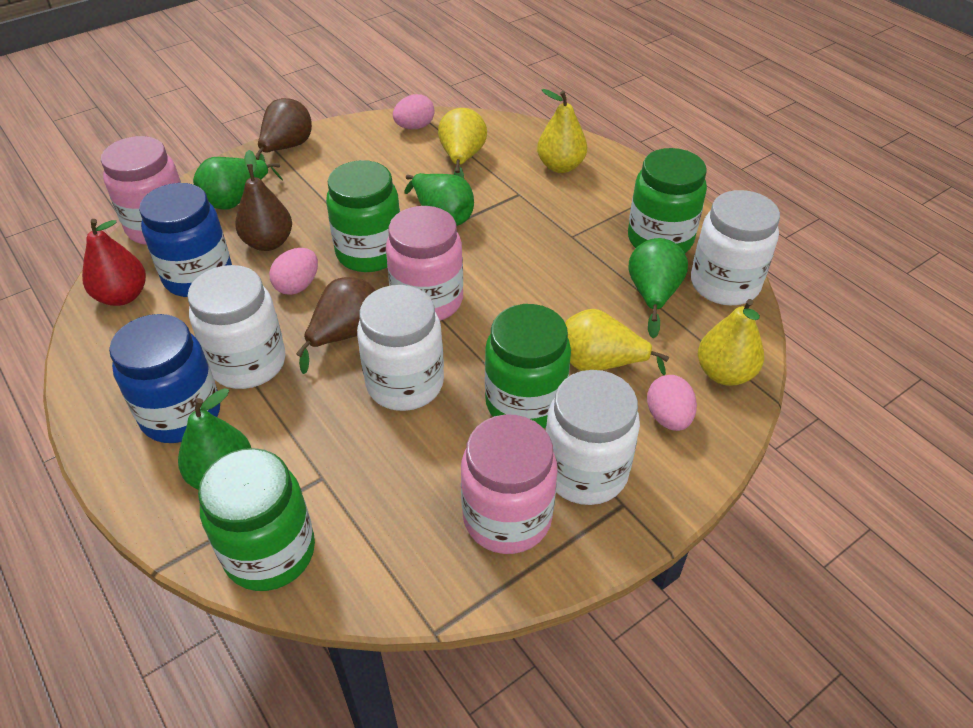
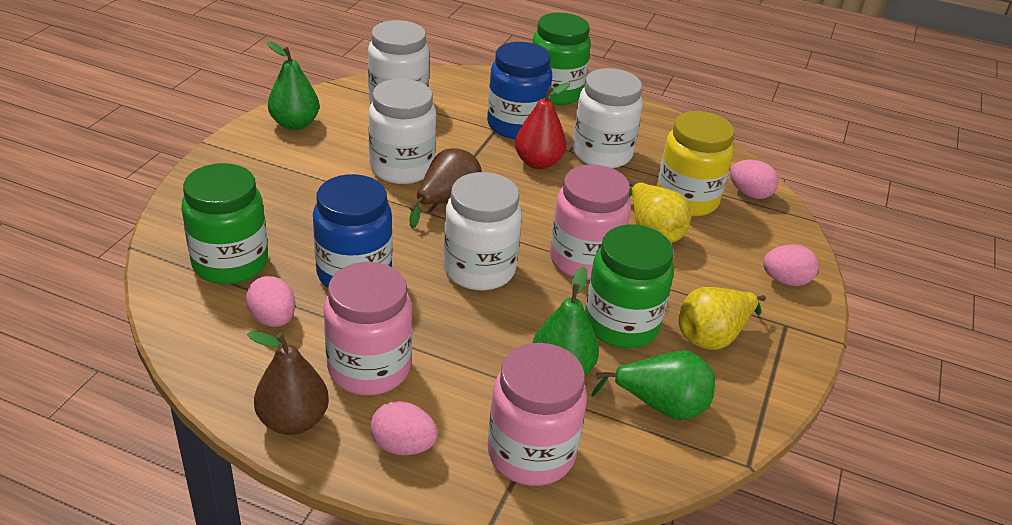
brown pear: [235,150,292,251] [255,98,312,162] [296,277,376,374] = 3 -> [247,331,329,435] [409,148,482,229] = 2
green jar: [198,448,315,591] [326,160,400,272] [485,304,571,428] [628,148,707,253] = 4 -> [181,163,268,284] [532,12,591,105] [585,225,674,348] = 3
green pear: [178,388,251,490] [193,157,283,210] [405,173,474,226] [629,238,688,338] = 4 -> [267,42,319,130] [533,266,599,375] [591,350,715,420] = 3
pink egg: [269,248,318,295] [393,94,434,129] [647,375,697,431] = 3 -> [246,276,295,327] [370,401,438,455] [730,160,779,199] [763,244,819,286] = 4
yellow jar: none = 0 -> [657,111,735,216] = 1
yellow pear: [438,108,487,179] [537,89,587,173] [565,309,669,375] [698,299,764,386] = 4 -> [628,181,691,243] [679,287,766,350] = 2

